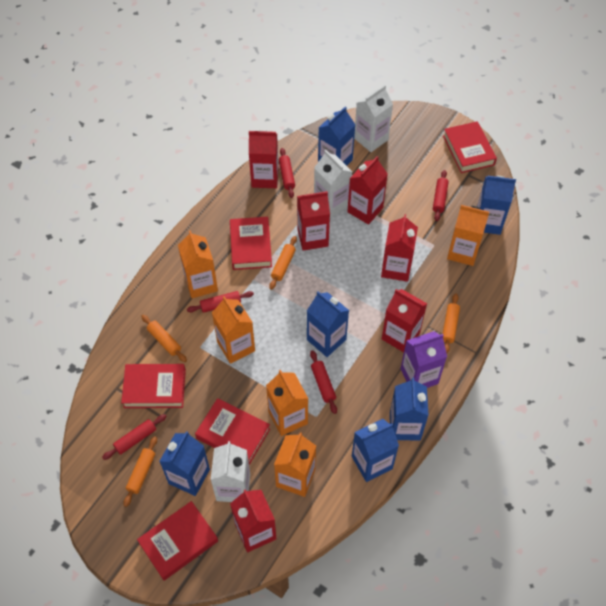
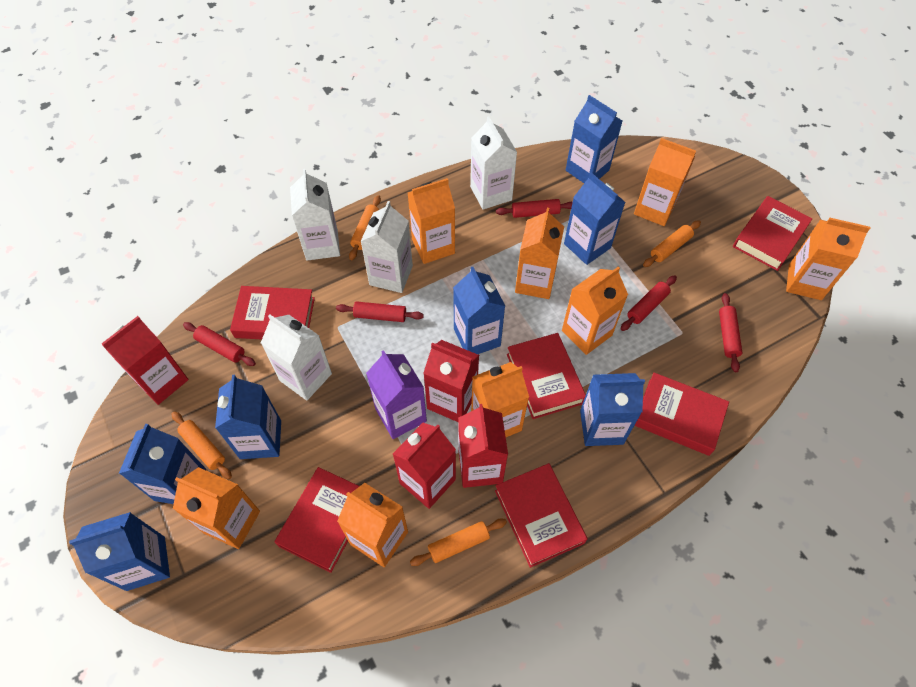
blue carton: [159,431,210,496] [307,291,349,357] [318,107,356,166] [352,419,399,482] [390,378,429,441] [477,176,516,235] = 6 -> [69,512,170,591] [119,424,206,504] [215,375,281,459] [453,267,505,354] [564,172,625,265] [566,95,622,183] [580,373,645,446] = 7
orange carton: [178,230,218,298] [212,296,255,364] [266,370,308,436] [274,432,316,497] [447,205,489,266] = 5 -> [173,467,260,549] [337,483,408,567] [408,178,455,264] [471,362,529,437] [515,208,564,299] [562,267,628,355] [634,138,696,226] [786,218,870,300] = 8
red book: [121,364,186,408] [137,501,218,581] [195,398,270,465] [230,217,272,270] [443,121,497,173] = 5 -> [230,286,315,339] [274,467,360,573] [495,463,587,568] [507,333,586,419] [634,373,729,456] [733,196,812,271] = 6
red carton: [230,489,276,553] [249,130,278,188] [297,191,330,251] [347,156,388,225] [381,214,418,282] [382,289,427,352] = 6 -> [102,316,189,405] [393,423,456,509] [423,340,479,422] [458,404,508,488] = 4
white carton: [210,441,250,502] [314,150,352,218] [354,85,393,152] = 3 -> [261,314,332,400] [290,169,340,261] [360,201,413,293] [470,116,517,210] = 4

